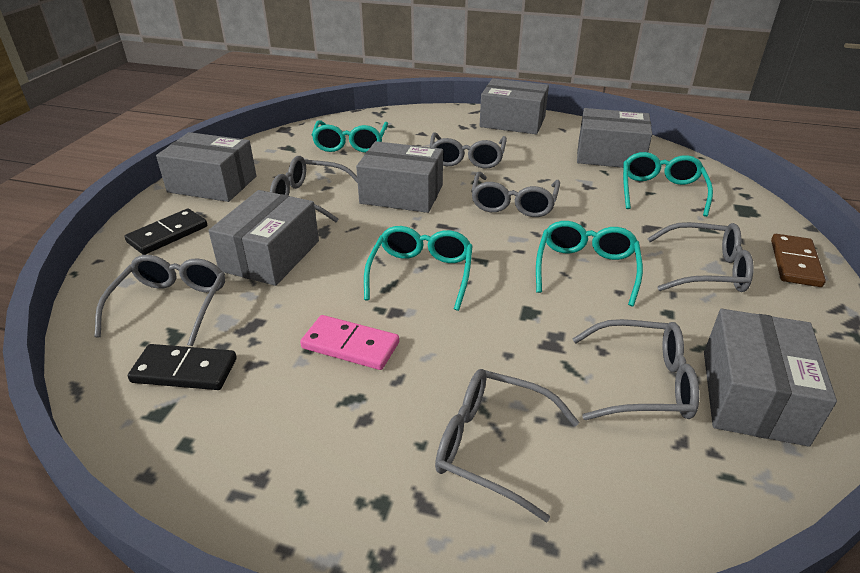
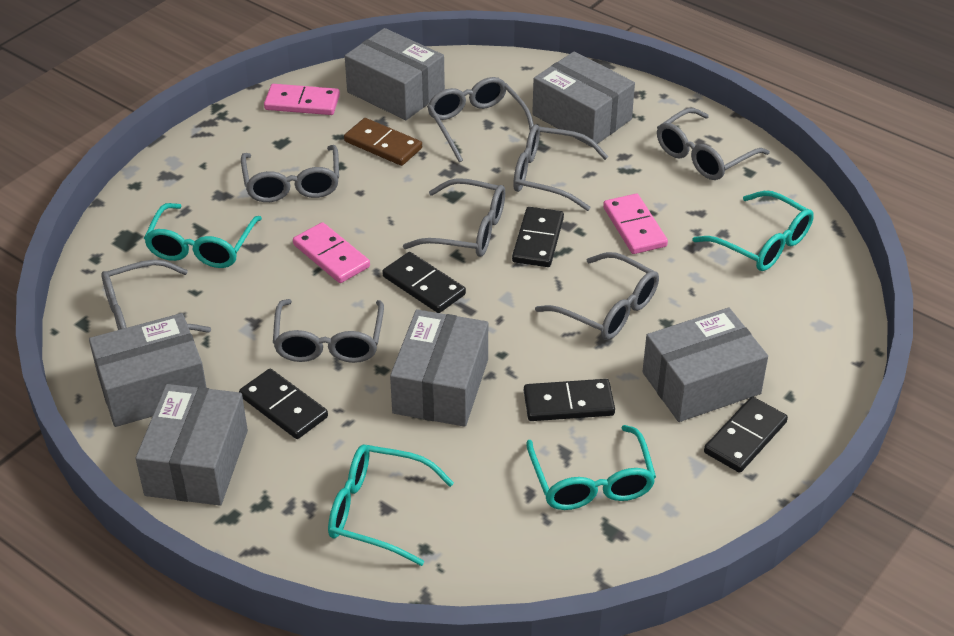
black domino: [124,209,207,255] [128,344,237,390] = 2 -> [239,369,328,439] [382,252,466,313] [512,207,564,267] [524,379,615,421] [704,397,788,473] = 5
grey glasses: [94,255,225,346] [270,156,358,222] [430,133,507,169] [435,369,579,522] [471,172,560,217] [572,319,699,420] [647,222,754,292] = 7 -> [101,259,211,333] [241,145,339,202] [273,299,384,363] [403,178,505,257] [427,77,534,162] [513,124,609,211] [535,252,659,340] [657,108,770,180] = 8
pink domino: [300,315,399,370] = 1 -> [264,84,340,115] [293,222,370,283] [603,194,668,254] = 3

